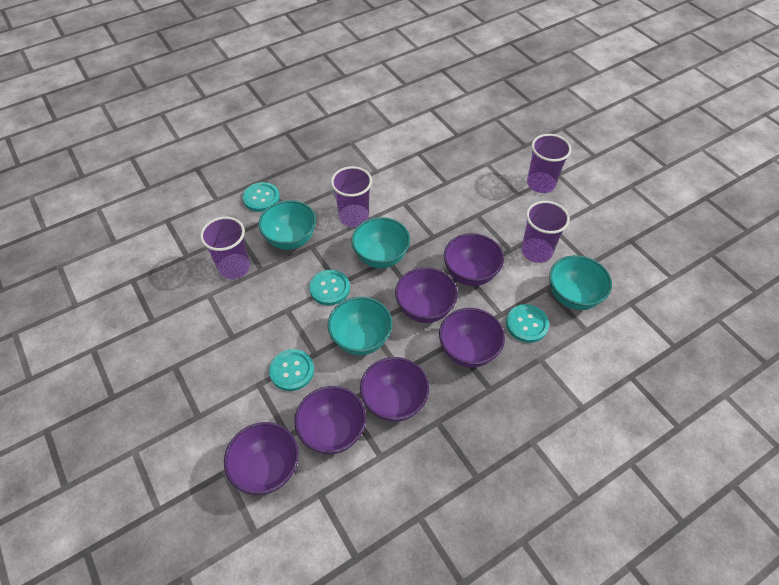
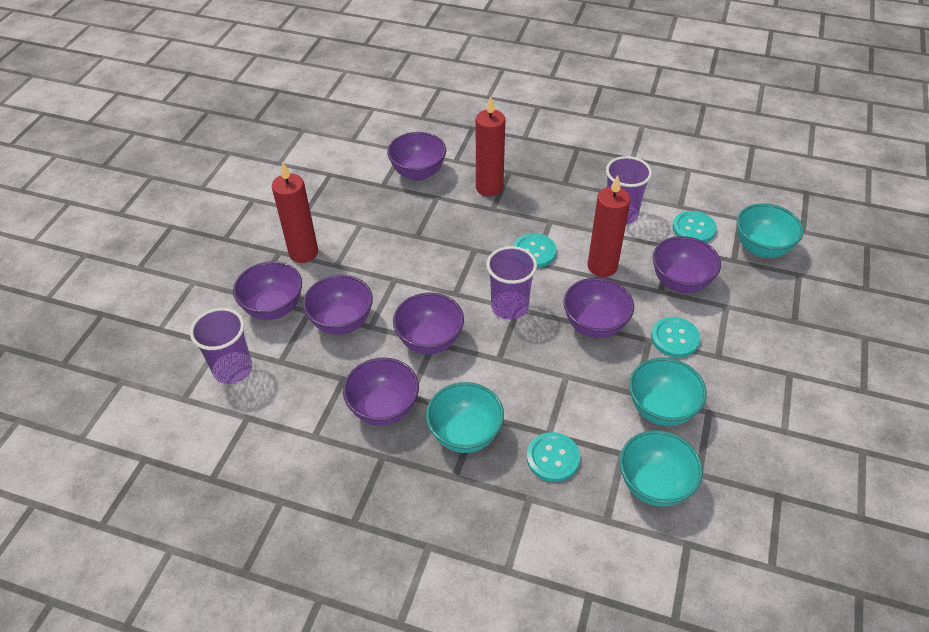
purple bowl: [224,422,299,495] [294,386,366,454] [360,357,429,422] [395,267,458,323] [439,308,505,368] [444,233,504,286] = 6 -> [233,261,302,320] [303,275,373,335] [343,357,419,426] [387,132,446,181] [393,293,464,354] [563,278,634,338] [653,236,721,293] = 7
purple cup: [200,217,250,279] [331,166,372,227] [521,201,570,263] [527,134,572,193] = 4 -> [190,308,252,384] [486,246,537,320] [606,156,652,225] = 3
red candle: none = 0 -> [272,162,318,263] [476,97,505,196] [587,175,631,277] = 3

